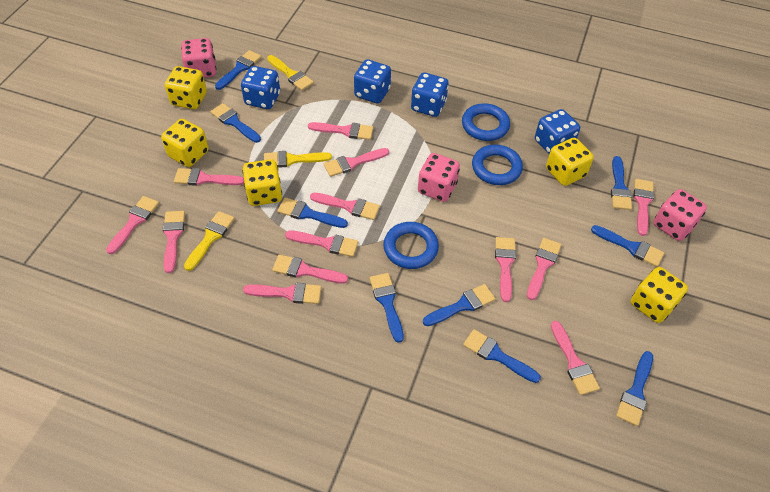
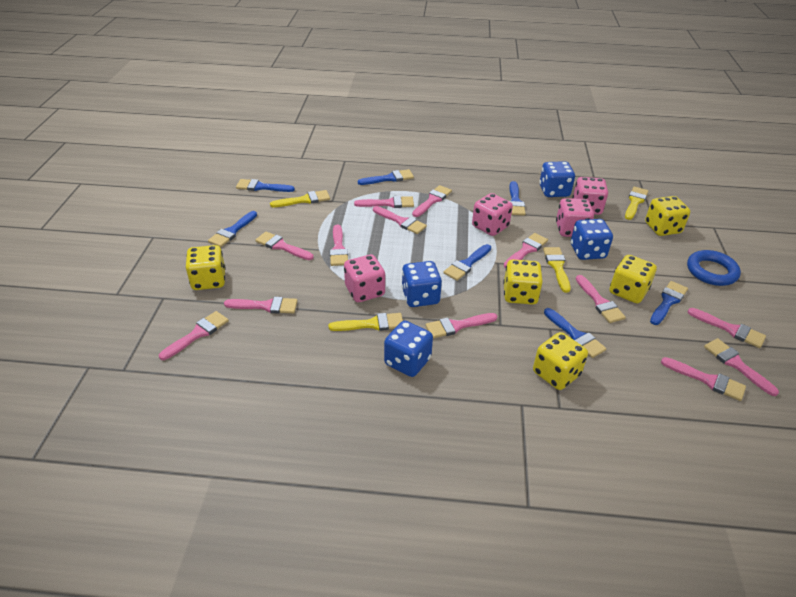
blue brush: [210,103,261,143] [215,50,261,90] [277,198,348,228] [370,273,404,343] [423,284,495,326] [463,329,541,383] [591,225,664,267] [611,156,632,210] [616,351,653,426] = 9 -> [208,211,257,247] [236,179,295,192] [358,169,414,185] [443,244,491,281] [509,181,525,216] [544,308,606,358] [650,281,688,325] = 7
blue ring: [383,222,439,269] [462,103,510,141] [472,145,523,185] = 3 -> [687,250,741,286] = 1
pink dice: [181,38,216,78] [418,153,460,202] [654,189,707,241] = 3 -> [344,255,385,302] [472,193,513,236] [556,198,594,237] [573,177,608,215] = 4
yellow brush: [184,211,235,271] [264,151,332,168] [267,55,314,91] = 3 -> [270,190,330,207] [328,313,403,331] [543,247,571,293] [625,187,648,220] = 4

